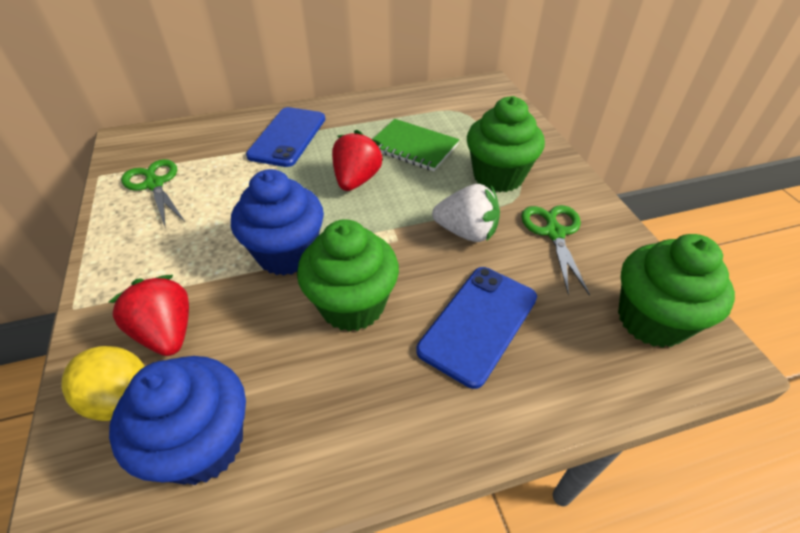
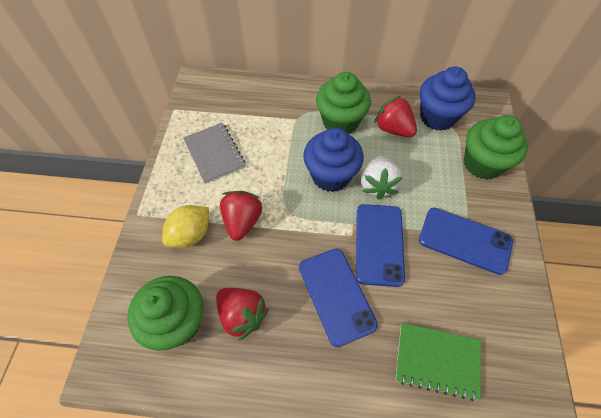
blue phone: [246,107,325,167] [416,267,537,389] = 2 -> [299,249,378,347] [356,204,405,287] [419,208,513,275] = 3
green scissors: [121,159,185,229] [521,205,590,296] = 2 -> none = 0
grey notebook: none = 0 -> [183,123,246,184] = 1
red strawberry: [109,275,189,356] [332,130,383,191] = 2 -> [216,288,269,341] [220,191,262,241] [374,96,417,137] = 3

